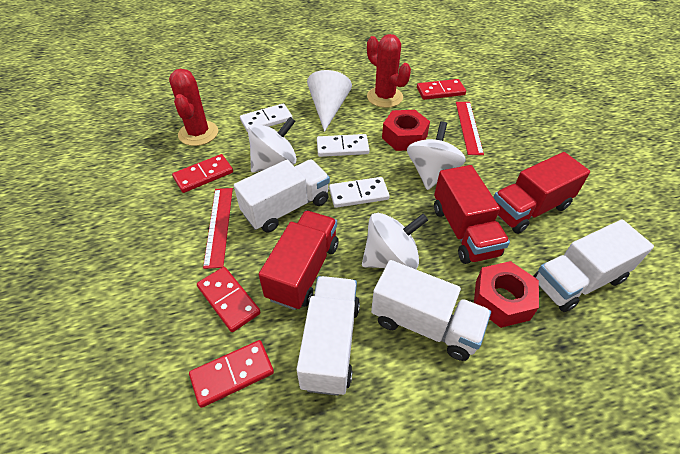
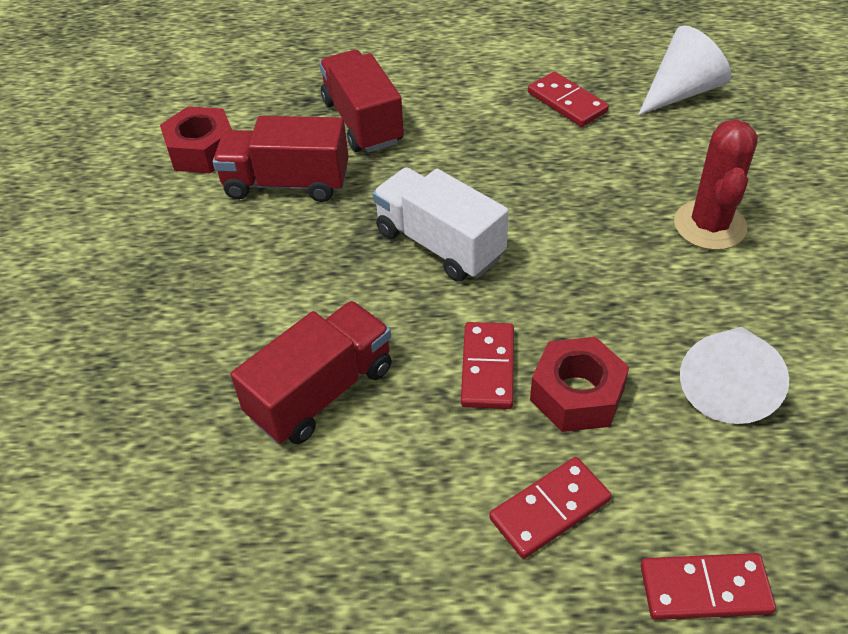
red cactus: [169,69,218,146] [367,34,411,108] = 2 -> [674,119,758,250] = 1
red ruler: [203,188,233,269] [456,102,484,155] = 2 -> none = 0
white cone: [307,70,352,132] = 1 -> [638,25,731,115] [680,327,789,424] = 2
white domino: [240,104,292,132] [317,134,369,157] [329,177,390,208] = 3 -> none = 0
white spinning top: [248,117,297,173] [362,213,428,269] [407,122,466,190] = 3 -> none = 0
white truck: [234,159,330,232] [296,276,360,396] [371,260,491,361] [533,219,654,312] = 4 -> [373,167,509,282] = 1

